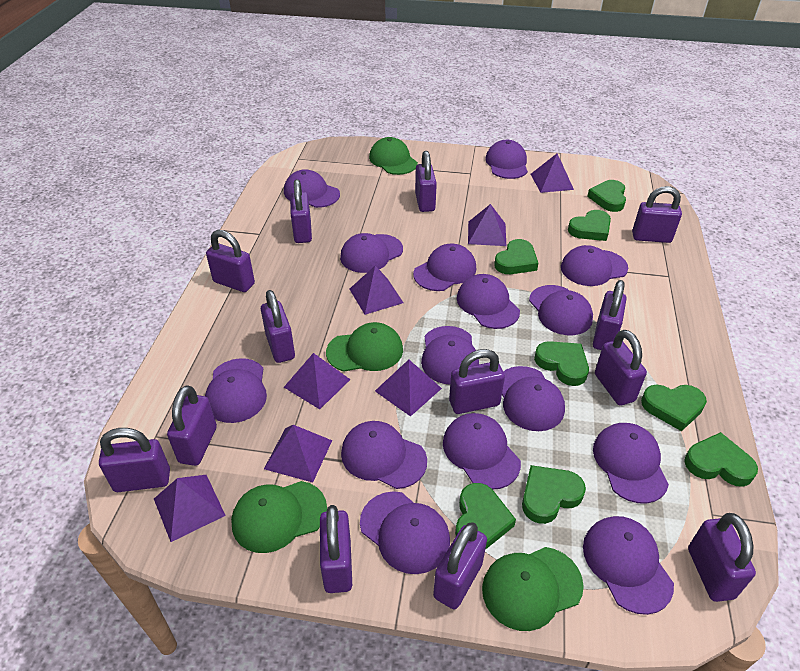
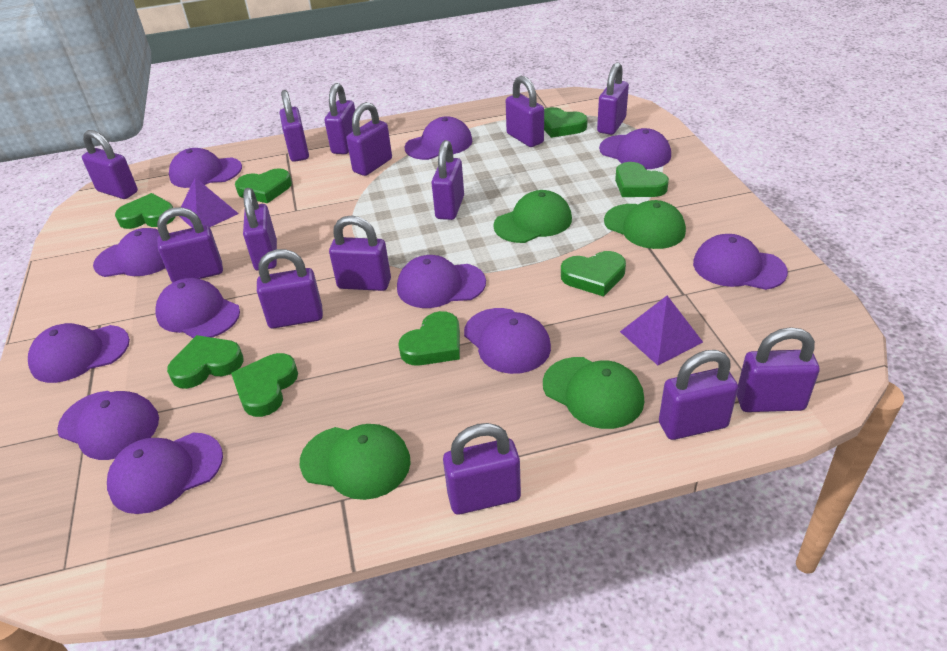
purple cap: [205,358,267,423] [284,169,340,208] [340,233,403,273] [341,421,427,489] [360,491,450,574] [413,244,476,291] [421,326,479,384] [443,413,521,489] [457,274,520,329] [485,140,528,179] [502,366,565,431] [529,285,593,335] [561,245,628,286] [583,516,674,615] [593,423,669,504] = 15 -> [28,323,130,383] [57,391,159,460] [93,228,165,277] [107,433,223,514] [155,278,240,338] [169,148,242,188] [397,255,486,308] [404,116,472,160] [464,308,551,374] [599,128,671,169] [693,234,788,290] = 11
purple padlock: [99,428,170,492] [167,385,217,466] [206,230,255,292] [261,290,295,363] [290,179,312,243] [320,505,352,593] [415,151,437,212] [433,522,487,609] [449,349,505,414] [593,280,627,350] [595,330,647,405] [632,186,682,243] [688,513,756,602] = 13 -> [82,130,138,199] [157,207,223,283] [243,188,277,271] [257,249,323,329] [280,90,309,162] [325,83,355,154] [329,215,391,291] [346,102,392,176] [431,140,464,220] [443,423,521,515] [506,76,544,147] [597,62,629,135] [659,350,738,440] [737,327,819,412] = 14
purple pyramid: [154,475,226,542] [264,425,332,482] [284,353,351,409] [350,266,404,315] [375,360,442,417] [468,204,506,246] [531,153,574,193] = 7 -> [179,178,239,228] [620,296,703,365] = 2

